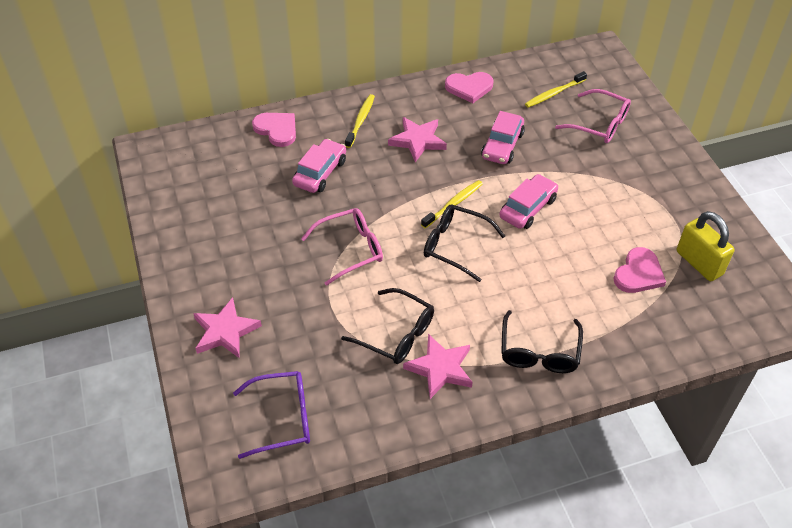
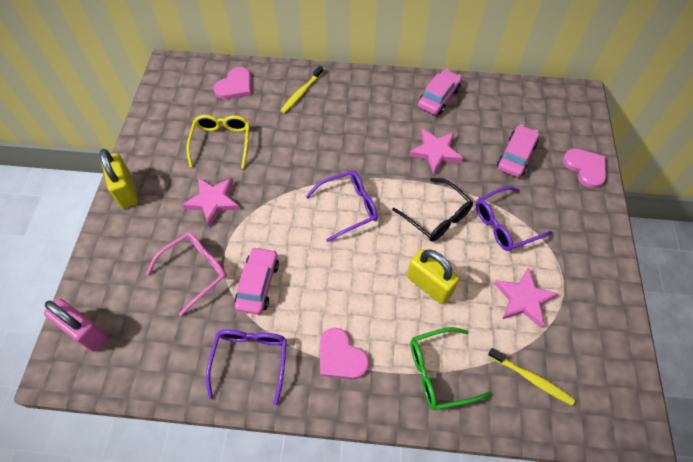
black glasses: [341,288,434,364] [424,204,505,282] [501,310,583,373] = 3 -> [392,178,473,242] = 1
green glasses: none = 0 -> [410,327,492,410] = 1
pink glasses: [301,208,383,286] [555,89,631,143] = 2 -> [146,232,227,316] = 1
pink padlock: none = 0 -> [44,298,108,352] = 1
purple glasses: [233,371,310,459] = 1 -> [206,329,287,405] [306,171,378,242] [476,186,552,251] = 3
yellow glasses: none = 0 -> [187,115,250,169] = 1
yellow padlock: [677,211,735,281] = 1 -> [100,149,138,208] [407,249,459,304] = 2
yellow toothbrush: [345,94,375,148] [421,180,483,228] [525,71,587,108] = 3 -> [280,66,323,113] [488,348,575,406] = 2

